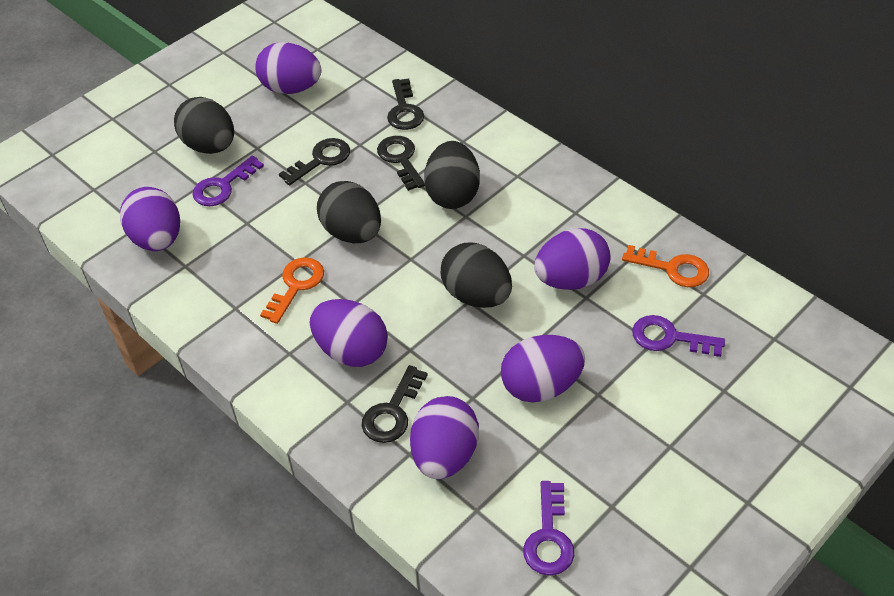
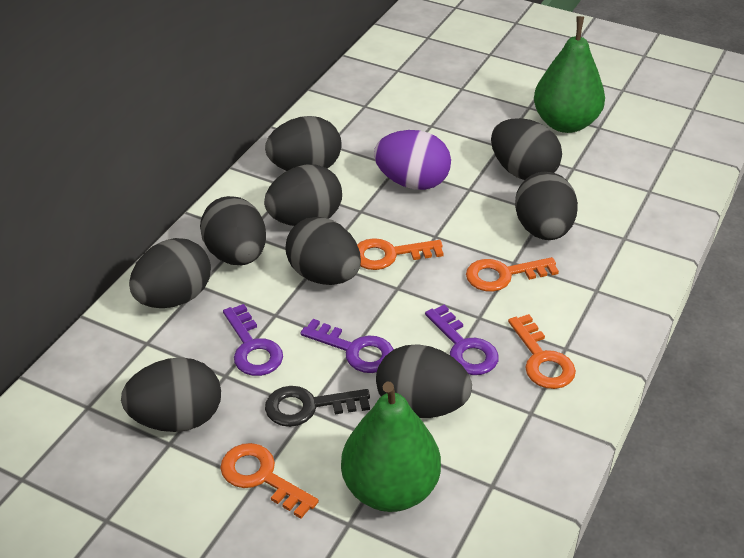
black egg: [174,97,234,154] [317,181,381,243] [424,141,480,209] [441,242,512,308] = 4 -> [121,357,221,432] [129,238,211,308] [200,196,266,265] [264,164,342,226] [265,116,342,171] [285,217,361,285] [376,344,472,418] [491,118,562,180] [515,171,578,240] = 9
black key: [279,138,350,185] [362,365,427,443] [377,136,425,191] [387,78,424,130] = 4 -> [265,386,370,427] = 1
green pear: none = 0 -> [341,382,441,512] [534,16,605,133] = 2
orange key: [260,257,324,324] [622,245,709,287] = 2 -> [220,443,319,519] [357,238,444,270] [466,257,559,292] [508,314,576,389] = 4
purple egg: [120,187,180,251] [256,42,322,94] [310,299,388,367] [410,396,479,479] [501,335,585,402] [534,228,611,290] = 6 -> [374,130,451,190] = 1

